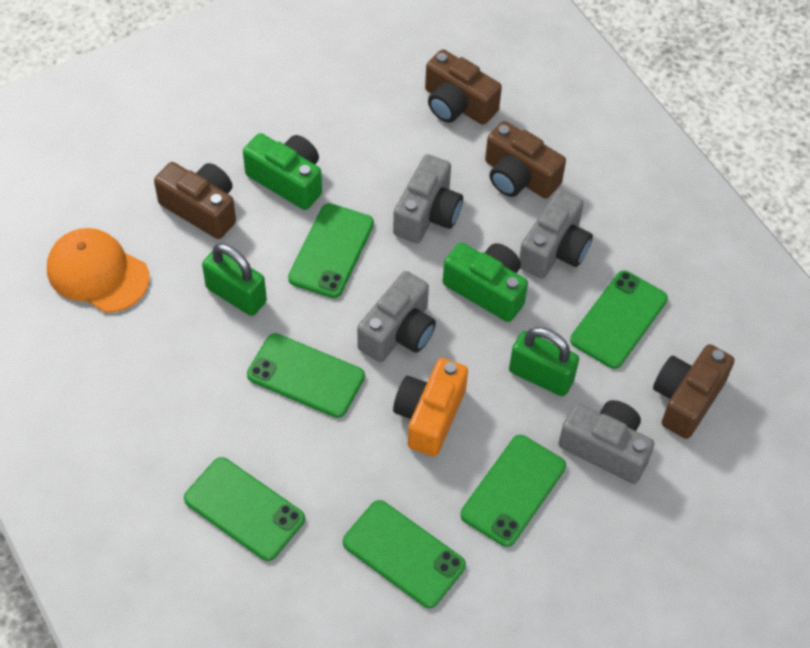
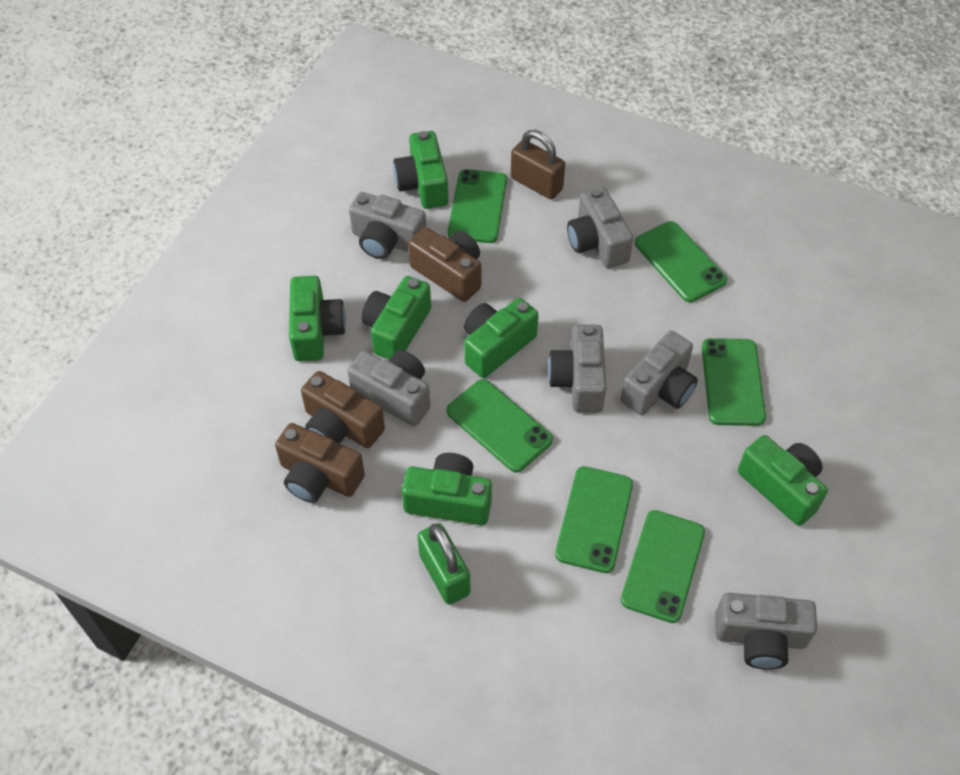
brown camera: [154,162,236,239] [425,49,502,125] [485,121,566,199] [653,344,734,439] = 4 -> [275,423,365,503] [301,371,385,448] [408,227,481,302] = 3
brown padlock: none = 0 -> [511,130,565,199] = 1
green camera: [243,133,322,210] [443,242,528,322] = 2 -> [289,276,346,361] [362,276,431,360] [393,131,448,209] [402,453,492,525] [464,298,539,378] [738,435,828,526] = 6
green padlock: [202,243,267,316] [509,327,579,396] = 2 -> [417,523,470,605] = 1
grey camera: [357,271,436,362] [393,154,463,243] [519,190,593,278] [558,400,654,484] = 4 -> [347,350,430,426] [349,192,426,259] [548,325,606,412] [567,187,633,268] [621,331,698,415] [715,593,817,670] = 6
orange camera: [393,358,468,457] = 1 -> none = 0
orange cap: [47,228,150,312] = 1 -> none = 0

